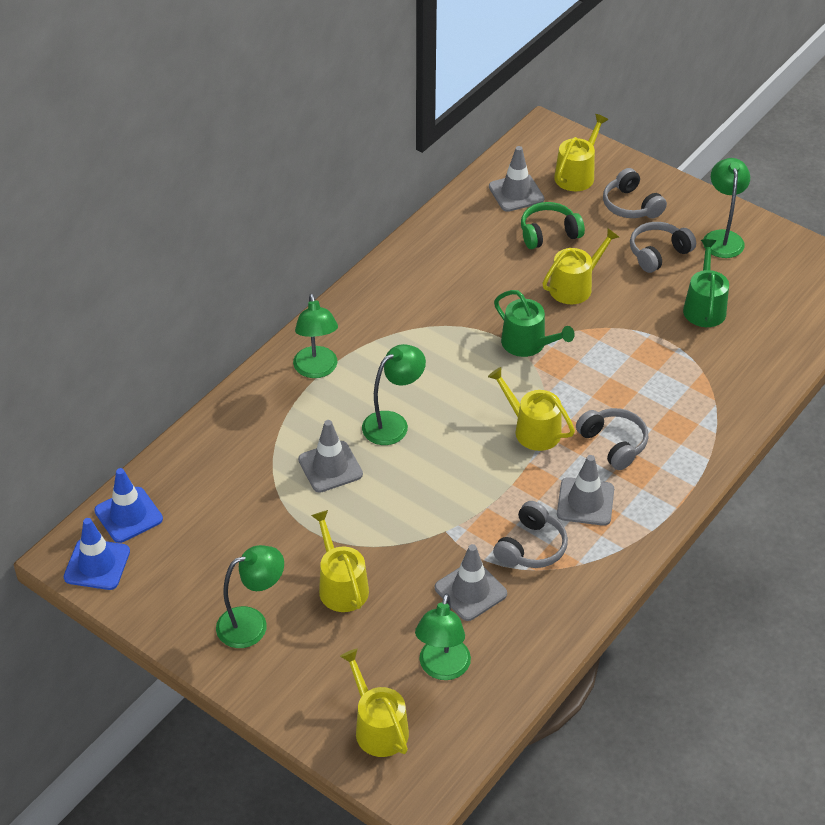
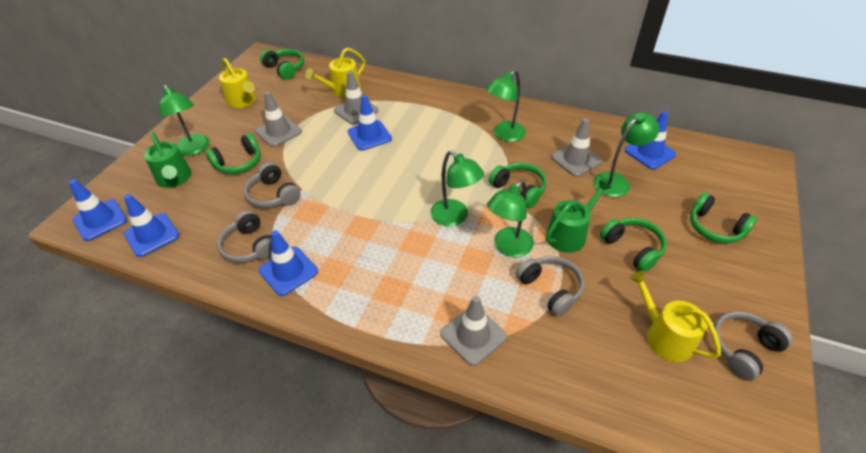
blue traffic cone: [64,518,130,590] [94,468,163,543] = 2 -> [69,179,127,241] [124,194,179,257] [258,230,318,296] [348,95,392,151] [624,111,676,169] = 5
green headphones: [521,202,585,249] = 1 -> [206,133,261,174] [260,49,304,80] [489,162,547,208] [600,218,667,271] [690,192,757,243] = 5
yellow watering can: [311,510,369,612] [340,649,409,757] [488,367,575,451] [542,228,619,304] [554,114,608,191] = 5 -> [219,58,256,108] [305,48,365,97] [629,271,721,362] = 3

